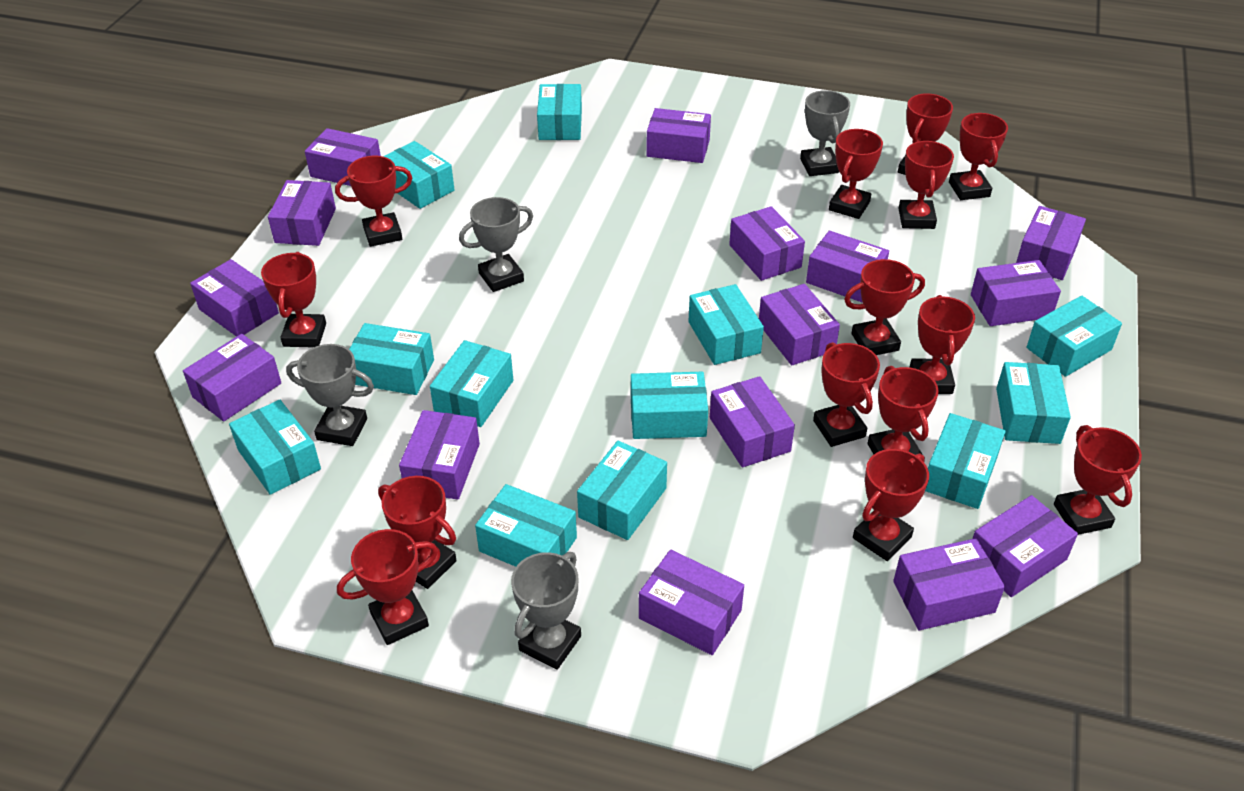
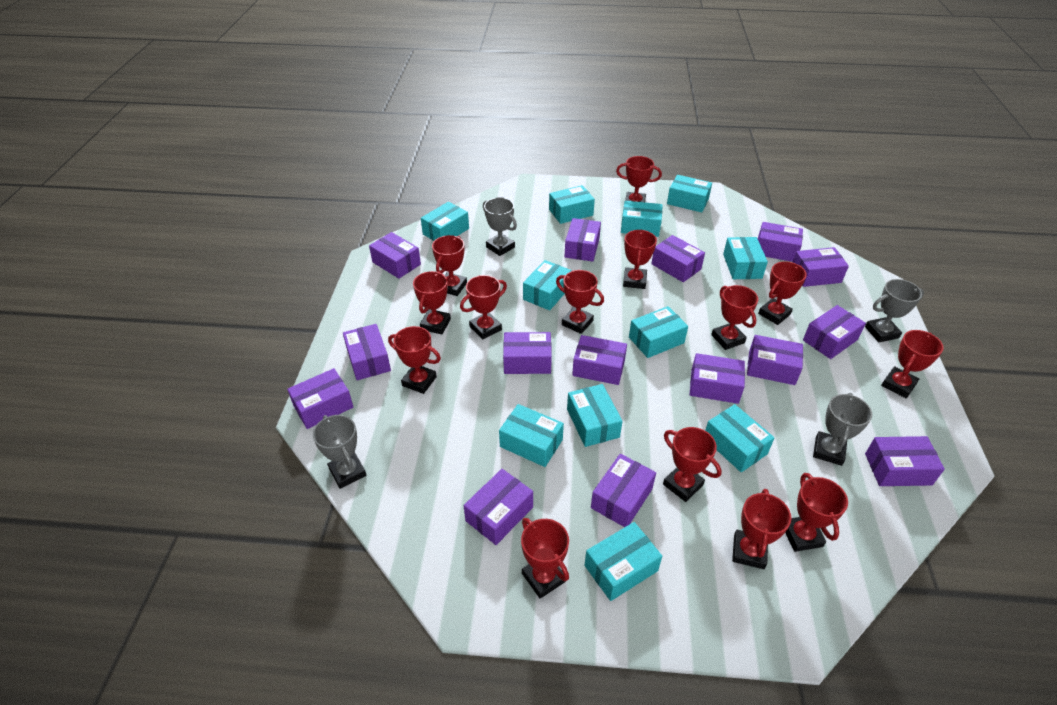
turquoise box: [229,400,321,495] [349,323,434,395] [383,141,455,209] [430,340,513,427] [475,484,577,567] [537,84,582,140] [577,441,667,540] [631,372,708,439] [689,284,764,365] [925,413,1005,509] [996,362,1071,444] [1026,296,1122,377] = 12 -> [421,202,469,241] [499,404,564,467] [523,260,572,310] [549,185,595,224] [567,384,623,447] [584,522,662,601] [621,201,663,237] [629,306,688,358] [667,175,712,213] [705,404,774,472] [723,237,768,279] = 11

